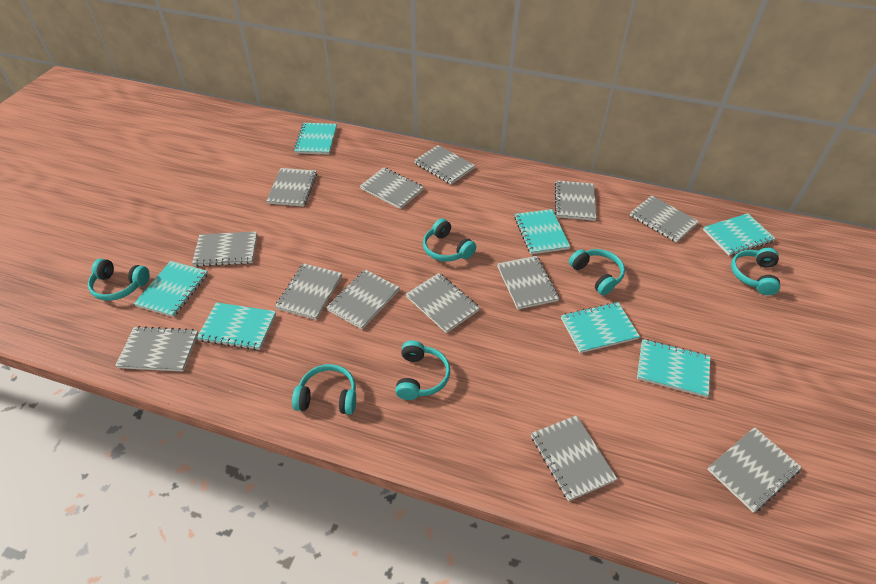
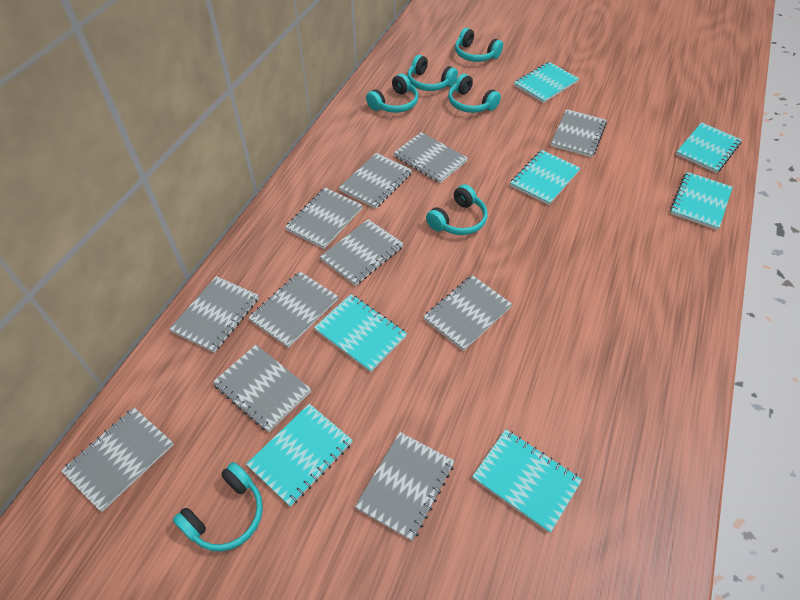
grey notebook: [115,326,198,372] [192,232,257,267] [266,168,317,206] [275,263,342,320] [326,270,400,329] [360,167,424,209] [406,273,480,333] [414,145,475,184] [497,256,559,310] [531,415,617,501] [555,181,596,221] [630,196,699,243] [707,427,802,513] = 13 -> [61,408,174,512] [169,276,259,353] [213,345,311,432] [248,271,339,348] [285,188,363,249] [320,219,404,286] [339,153,412,209] [355,432,455,541] [394,132,468,183] [423,275,513,351] [551,109,607,157] = 11

